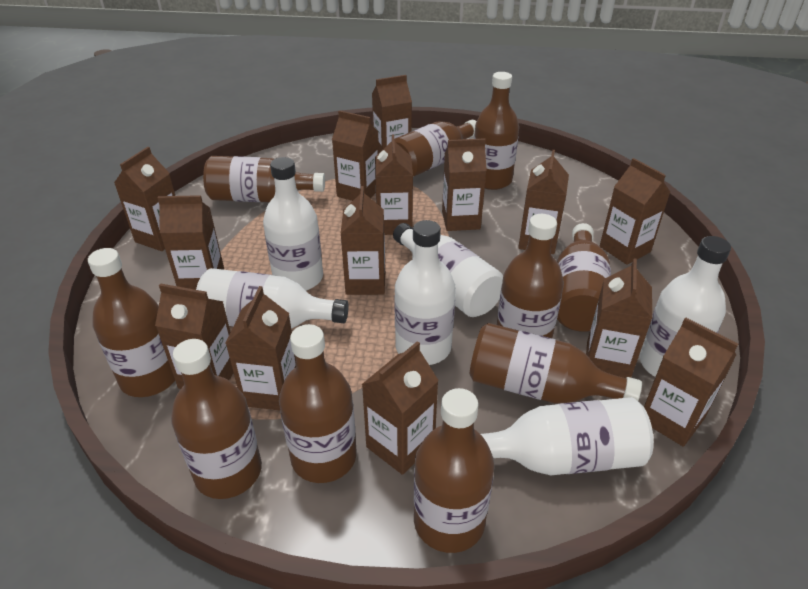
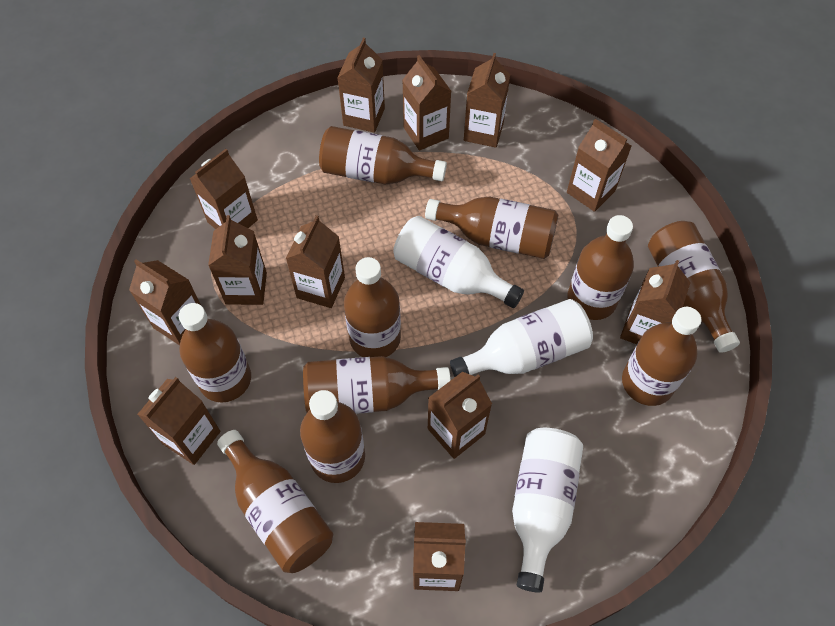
brown carton: [114,147,175,251] [155,283,233,389] [157,195,224,290] [226,286,296,410] [332,110,379,201] [341,186,385,295] [362,341,439,475] [372,75,412,153] [375,135,413,235] [442,138,487,231] [518,150,569,254] [586,258,652,378] [600,158,670,265] [644,318,738,447] = 14 -> [129,259,201,345] [137,377,220,465] [190,149,258,229] [208,215,267,305] [286,215,345,308] [337,38,385,133] [402,55,451,151] [413,522,466,591] [428,372,492,459] [464,53,510,148] [567,119,631,212] [620,260,691,344] = 12
white bottle: [196,268,349,329] [263,157,323,291] [393,223,503,317] [394,220,456,365] [481,397,654,475] [639,236,731,377] = 6 -> [393,216,524,308] [450,299,593,377] [512,428,583,593] = 3

